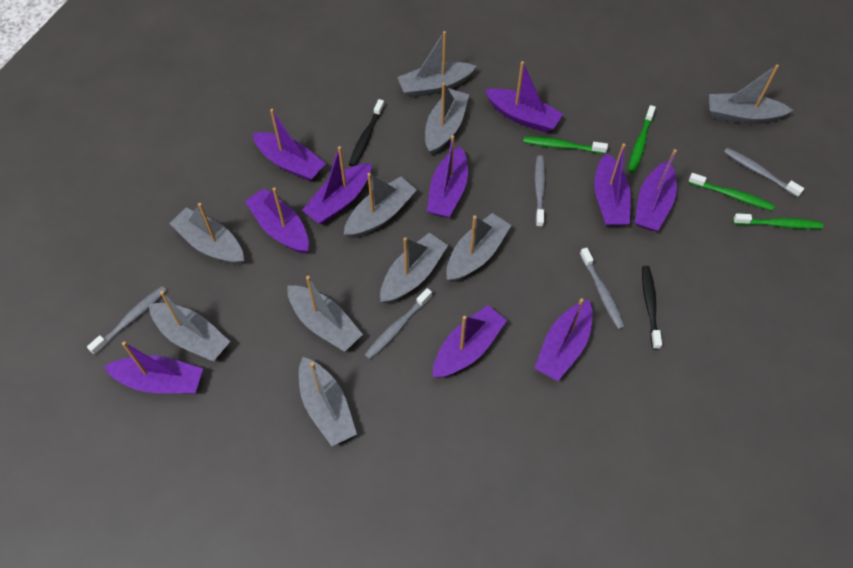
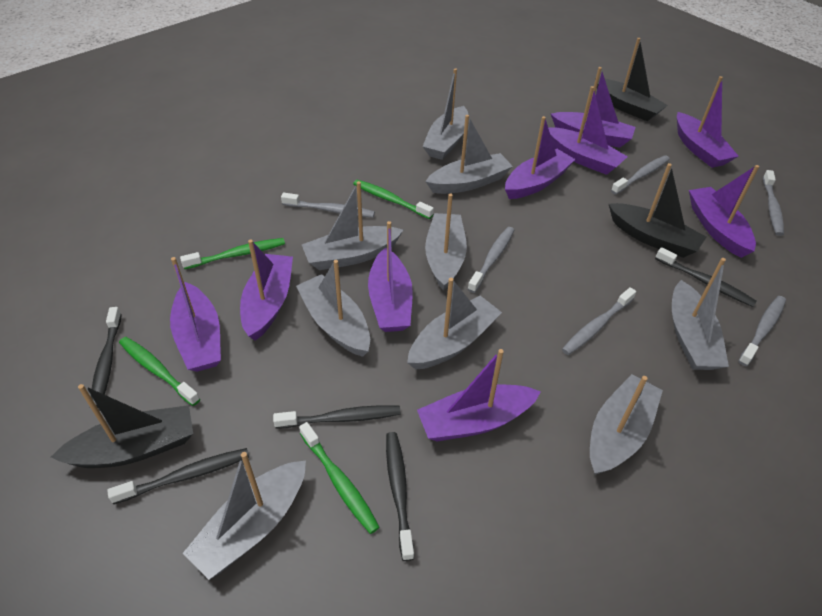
black boat: none = 0 -> [51,384,193,468] [595,38,668,121] [609,163,706,258] = 3
black toothbrush: [349,99,385,167] [642,266,662,350] = 2 -> [91,307,122,408] [107,448,249,504] [273,405,401,429] [386,432,414,561] [655,247,757,307] = 5
grey boat: [149,291,230,362] [169,203,244,265] [287,276,363,352] [299,357,357,446] [344,173,417,238] [380,233,448,303] [397,31,476,98] [425,83,469,155] [446,213,511,282] [709,65,793,124] = 10 -> [183,452,306,580] [296,260,370,357] [302,181,403,270] [407,278,502,370] [422,68,468,160] [425,115,513,194] [425,193,467,291] [590,374,663,475] [672,258,729,370] = 9
grey toothbrush: [87,286,167,355] [364,288,432,360] [535,155,546,228] [580,248,625,330] [724,148,804,197] = 5 -> [281,193,375,218] [468,227,514,293] [562,287,636,355] [611,155,670,195] [739,296,786,366] [763,170,784,236] = 6
purple boat: [104,342,203,394] [245,187,309,254] [252,109,326,181] [302,146,371,224] [427,135,468,218] [433,305,507,378] [485,61,563,133] [534,298,593,381] [595,143,631,226] [635,149,677,231] = 10 -> [170,257,221,372] [240,239,293,341] [368,221,413,332] [417,349,541,442] [505,116,576,199] [548,86,628,175] [551,67,636,148] [677,76,739,168] [689,165,759,258] = 9

